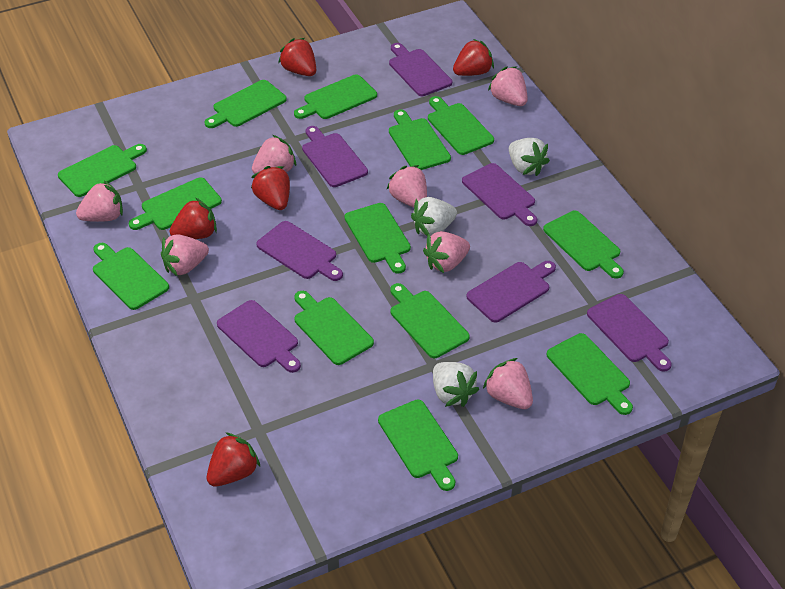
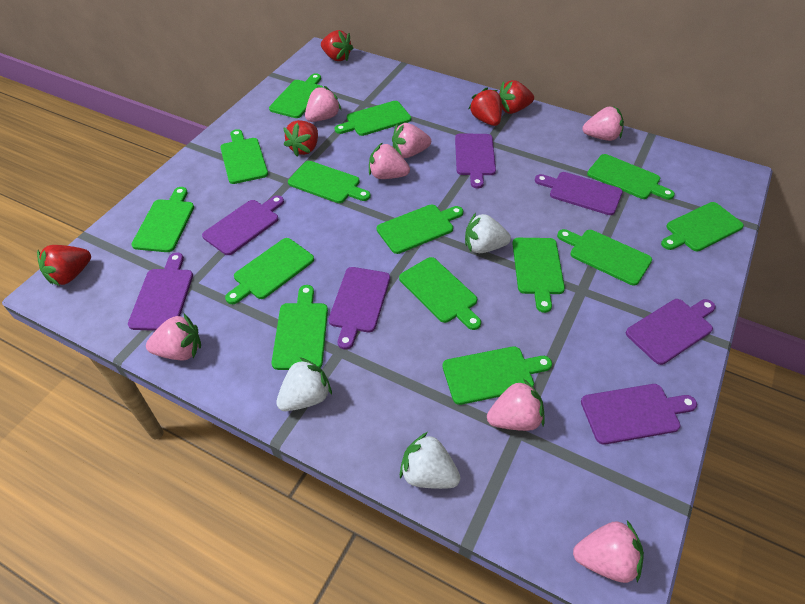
green cutting board: [58,144,147,197] [93,243,169,310] [129,177,222,230] [204,80,287,128] [294,74,377,119] [294,291,374,365] [344,203,411,274] [378,400,458,491] [389,109,451,170] [390,283,470,358] [428,96,494,155] [543,211,624,279] [547,333,633,415] = 13 -> [131,187,194,252] [220,129,268,184] [225,238,314,304] [269,73,323,118] [272,285,328,370] [288,161,371,203] [335,101,411,136] [377,204,463,254] [399,257,481,330] [443,346,552,405] [513,238,565,313] [557,229,652,286] [587,154,675,200] [661,202,744,251] = 14

